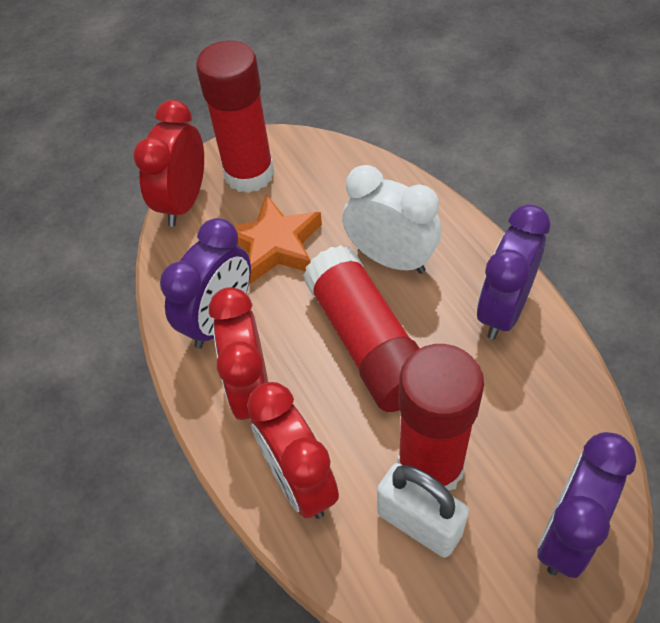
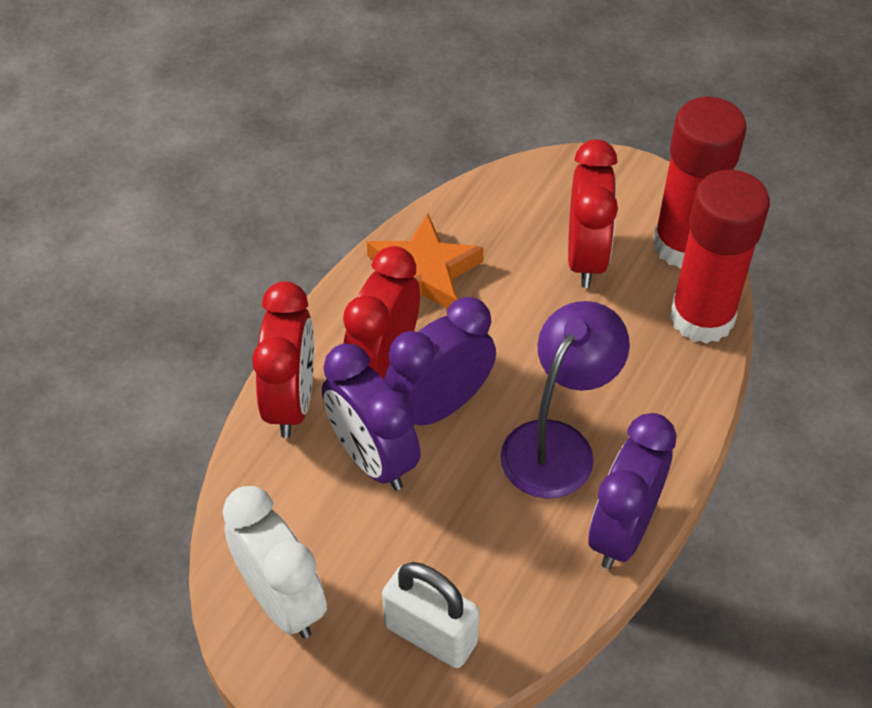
purple lamp: none = 0 -> [500,301,630,499] = 1
red glue stick: [196,41,274,193] [303,245,420,412] [398,344,484,491] = 3 -> [653,97,747,269] [670,170,770,344] = 2

